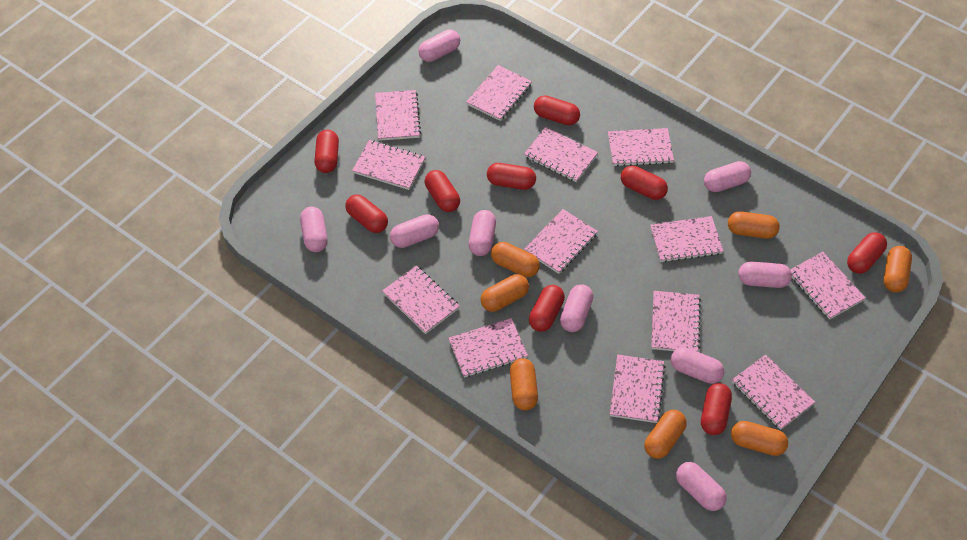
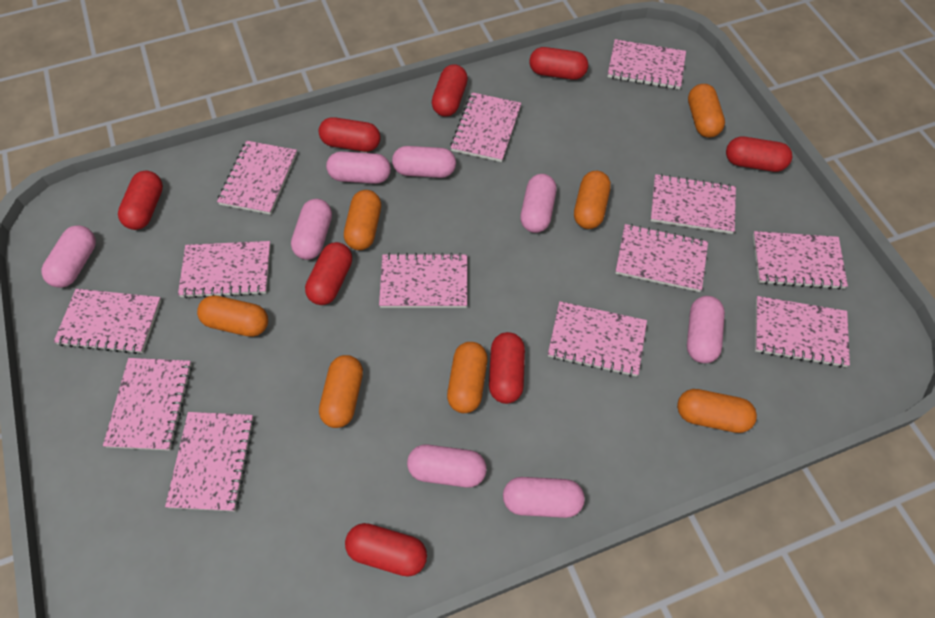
pink capsule: [300,207,328,252] [390,214,439,248] [418,30,460,62] [469,210,496,256] [560,284,593,332] [671,347,724,384] [676,462,726,511] [704,161,751,192] [738,262,792,288] = 9 -> [42,225,96,288] [291,199,332,260] [326,151,391,184] [392,146,456,178] [407,444,487,488] [503,477,585,518] [520,174,556,233] [687,296,725,363] = 8
red capsule: [314,130,339,173] [345,194,388,233] [425,170,460,212] [487,163,536,190] [529,285,565,332] [534,95,580,125] [621,166,668,200] [701,383,732,435] [847,232,887,274] = 9 -> [118,171,163,230] [305,242,352,305] [319,117,381,152] [345,523,427,577] [432,64,468,116] [489,332,525,404] [530,47,588,80] [726,137,792,172] = 8

